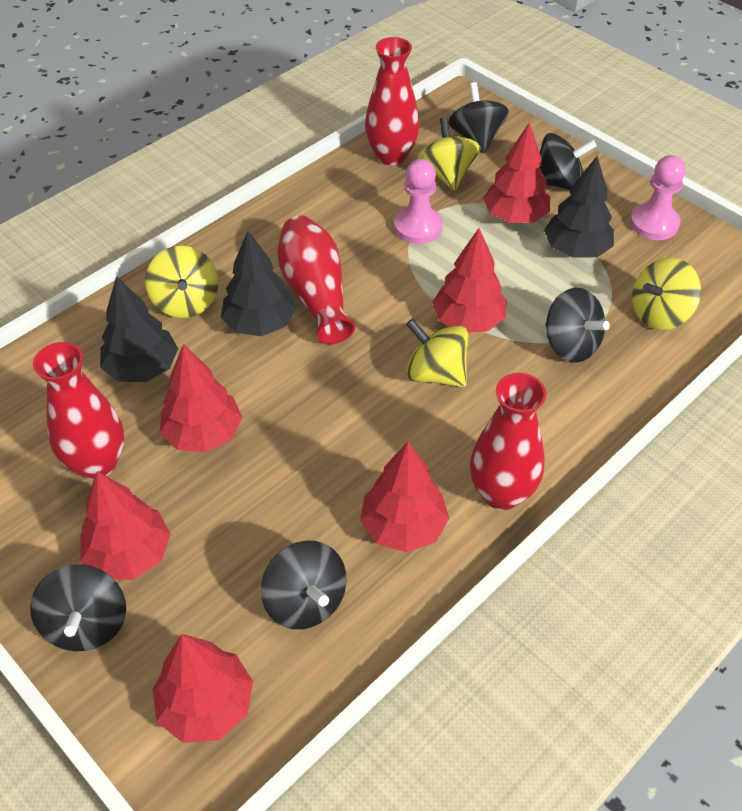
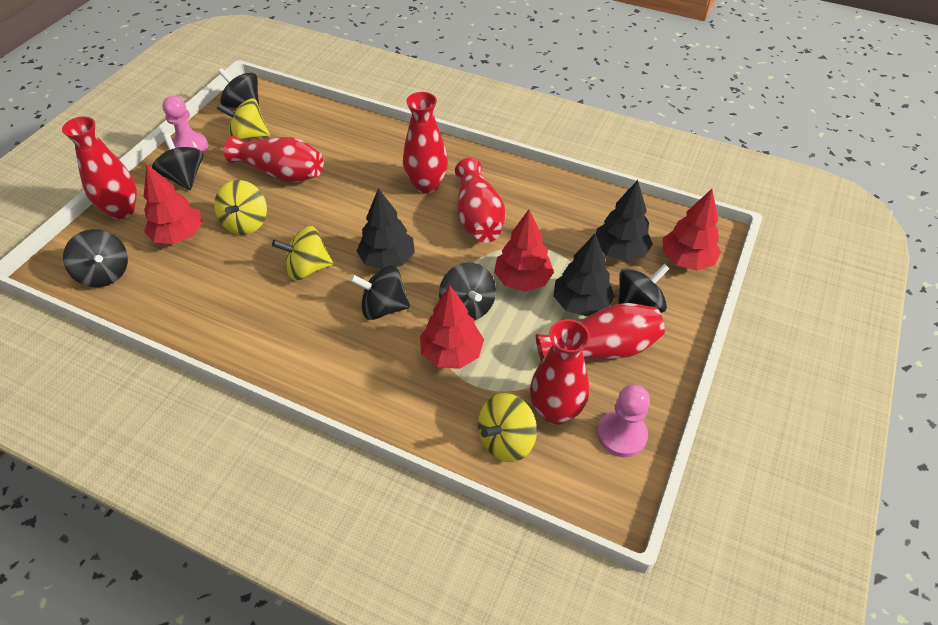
black spinning top: [30,565,126,651] [261,540,347,629] [448,82,509,153] [539,133,597,190] [545,288,610,363] = 5 -> [63,229,128,287] [152,134,203,190] [218,68,259,109] [350,265,410,320] [439,263,496,321] [618,264,670,313] = 6
red tree: [80,471,171,580] [153,634,253,743] [160,344,242,452] [360,442,449,552] [432,228,507,332] [483,123,551,223] = 6 -> [144,164,203,244] [420,285,484,369] [494,209,554,292] [663,189,721,270] = 4
red vase: [33,342,124,479] [277,216,355,344] [365,37,419,165] [470,373,546,510] = 4 -> [62,117,137,219] [224,136,324,182] [403,92,448,193] [455,158,506,243] [530,319,590,425] [536,303,665,361] = 6

